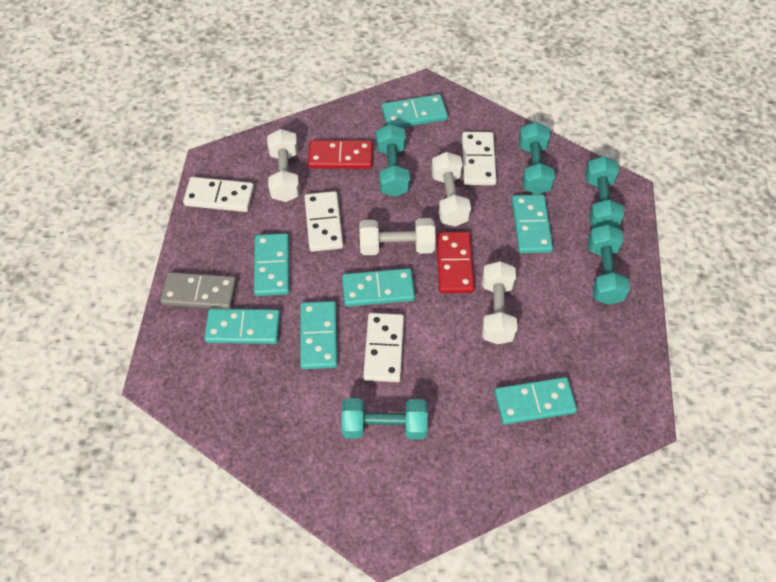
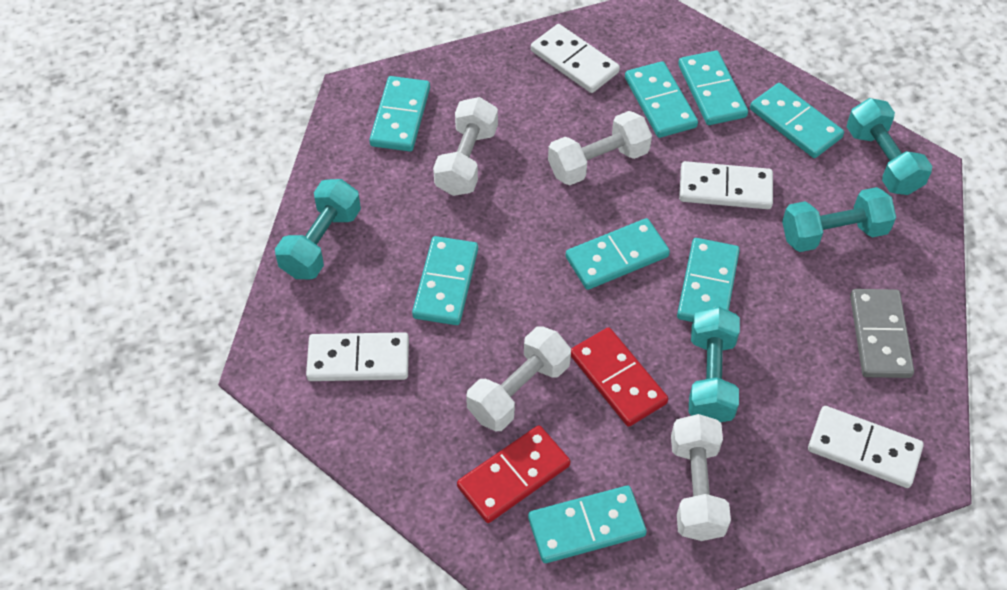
turquoise domino: [204,308,280,344] [254,233,290,296] [300,301,338,369] [342,268,415,307] [382,94,448,128] [494,377,577,425] [512,194,553,253] = 7 -> [369,76,430,152] [412,236,478,325] [528,486,647,563] [566,218,670,290] [625,61,698,138] [677,238,740,322] [678,51,748,125] [750,83,844,158] = 8
turquoise dumbbell: [341,398,428,440] [376,124,410,197] [519,122,555,195] [585,156,624,228] [588,224,630,305] = 5 -> [275,179,361,279] [689,306,740,422] [782,187,896,252] [847,98,932,195] = 4

